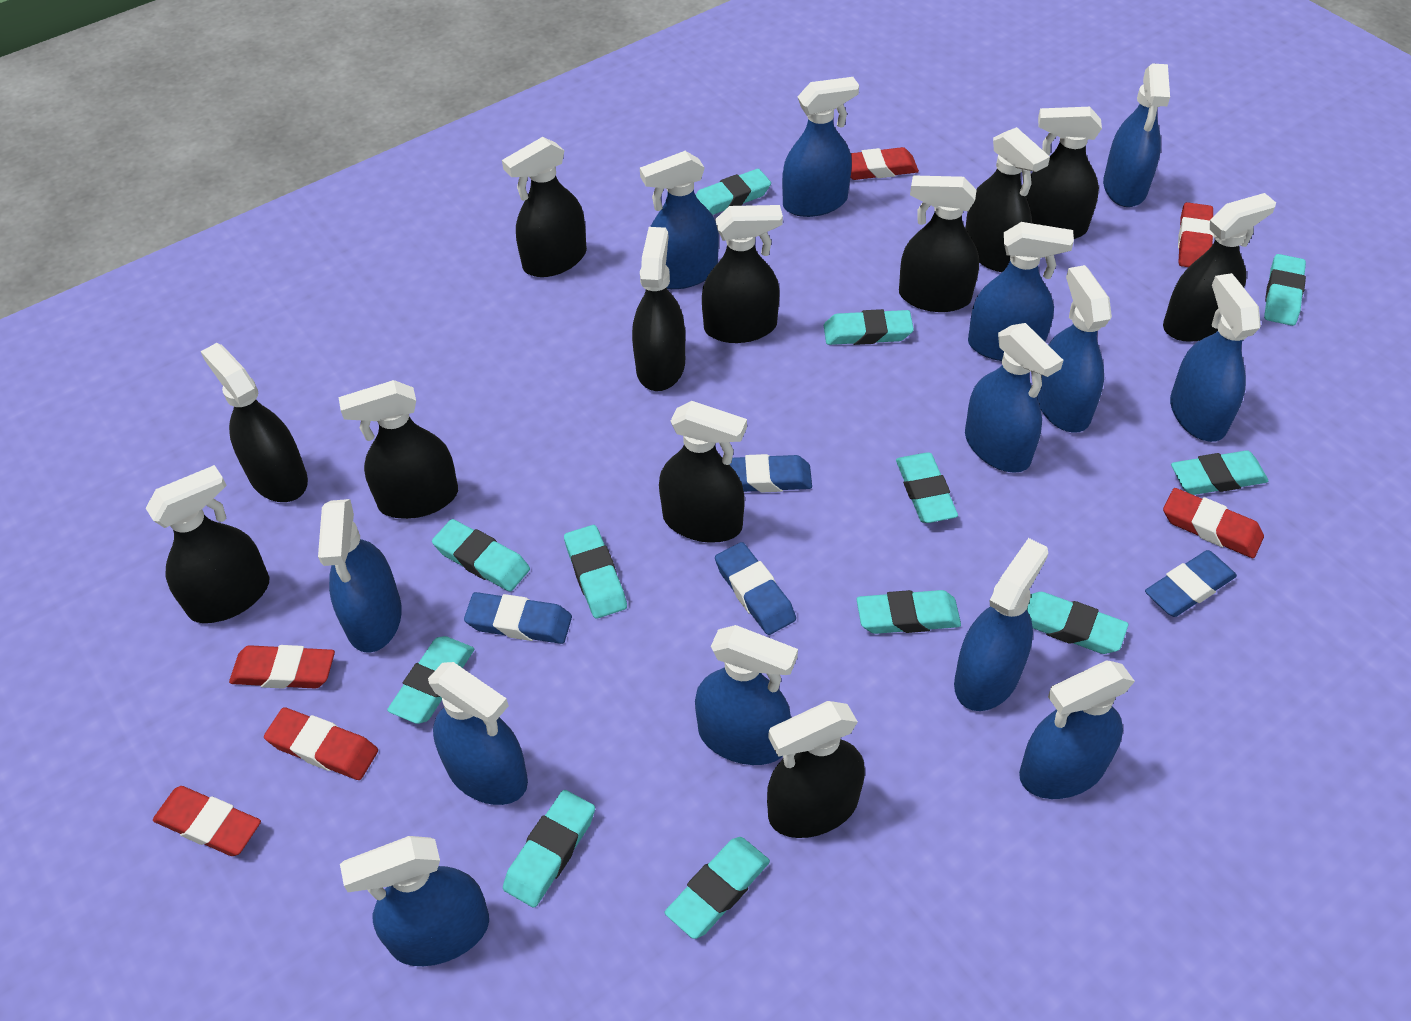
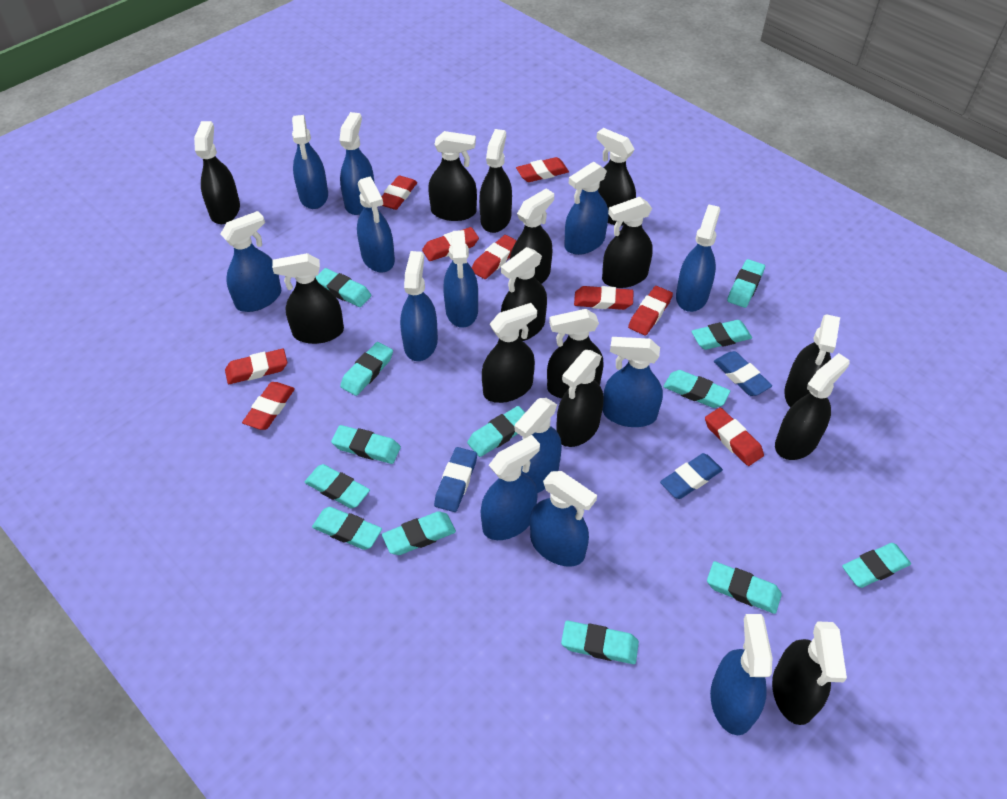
black spray bottle: [146,465,270,623] [200,343,308,502] [338,380,458,519] [502,137,587,277] [632,227,685,391] [659,401,747,543] [702,205,783,343] [767,701,865,838] [899,175,979,312] [965,127,1050,272] [1026,107,1102,239] [1163,193,1276,342] = 12 -> [194,121,240,224] [272,253,344,344] [428,131,477,221] [479,129,512,233] [482,303,537,403] [501,247,547,341] [510,189,554,284] [547,309,604,399] [557,350,603,447] [596,128,636,226] [602,197,653,288] [772,622,847,725] [775,353,850,460] [784,314,840,408] = 14
blue eraser: [464,592,572,644] [715,542,796,635] [730,454,812,492] [1145,550,1237,617] = 4 -> [434,447,477,512] [660,453,723,499] [714,351,772,396] = 3
red eraser: [153,786,261,856] [229,645,335,689] [264,707,378,780] [850,147,919,180] [1163,488,1264,558] [1178,202,1214,267] = 6 -> [225,349,287,384] [242,382,295,430] [382,175,417,210] [422,227,479,261] [472,235,517,279] [516,157,569,182] [574,286,634,310] [628,286,673,335] [705,407,764,466] = 9
turquoise eraser: [387,636,474,724] [432,519,530,592] [503,790,595,908] [564,525,627,619] [665,837,770,939] [696,169,771,215] [824,309,914,345] [856,590,961,634] [896,452,958,523] [1026,592,1128,654] [1171,450,1268,495] [1264,254,1306,326] = 12 -> [304,464,370,509] [312,507,382,550] [316,268,371,307] [331,425,401,464] [340,342,393,396] [382,511,456,555] [467,406,525,457] [561,621,639,664] [663,370,731,408] [691,320,752,350] [707,561,782,614] [727,259,765,308] [842,543,911,588] = 13

